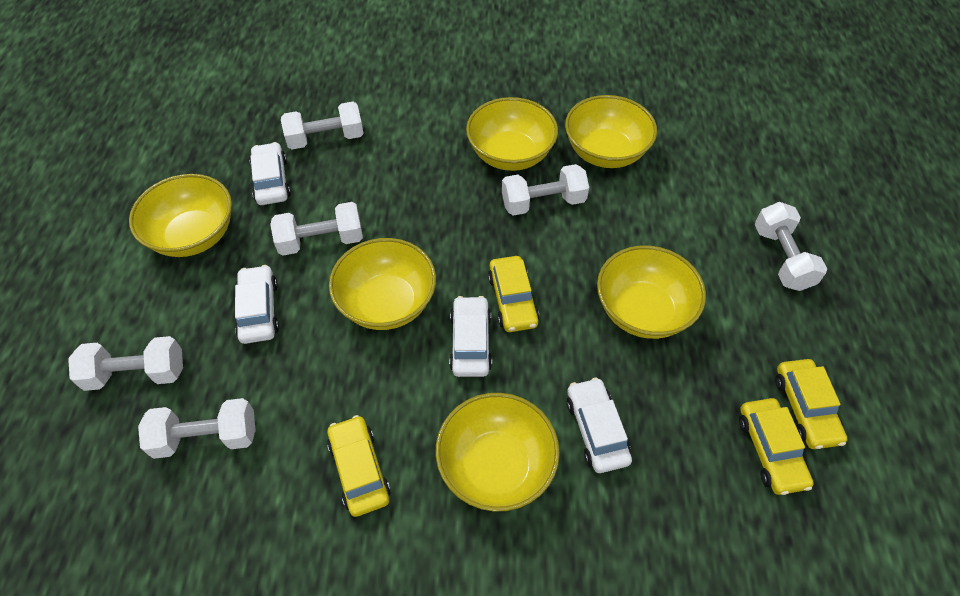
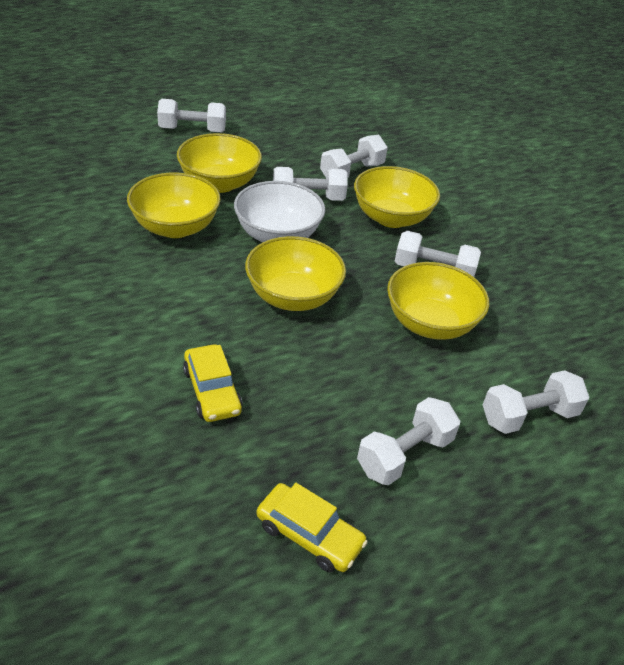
white bowl: none = 0 -> [234,181,325,242] = 1
white car: [235,265,279,344] [250,142,291,205] [449,296,492,377] [566,377,632,473] = 4 -> none = 0
yellow bowl: [129,174,232,257] [329,238,436,330] [436,393,560,512] [466,97,558,171] [565,95,657,168] [597,245,706,339] = 6 -> [127,173,221,238] [177,133,262,193] [245,236,346,311] [354,166,440,228] [387,262,489,340] = 5
yellow car: [327,415,390,517] [488,256,539,332] [739,398,814,495] [775,359,847,449] = 4 -> [183,344,242,422] [256,483,368,572] = 2

